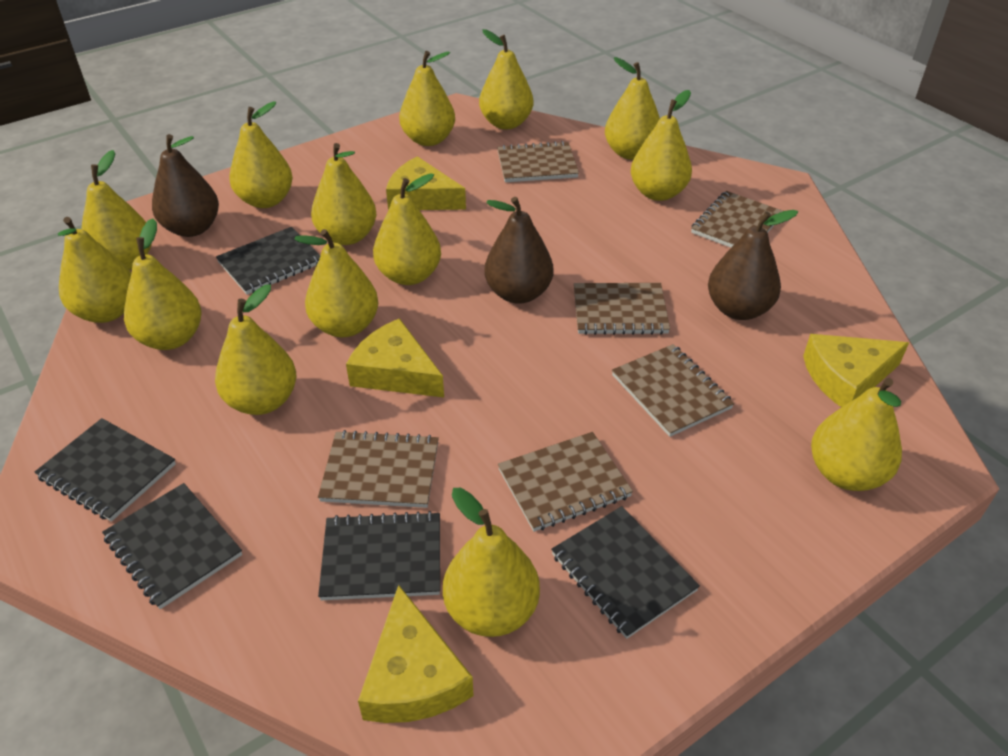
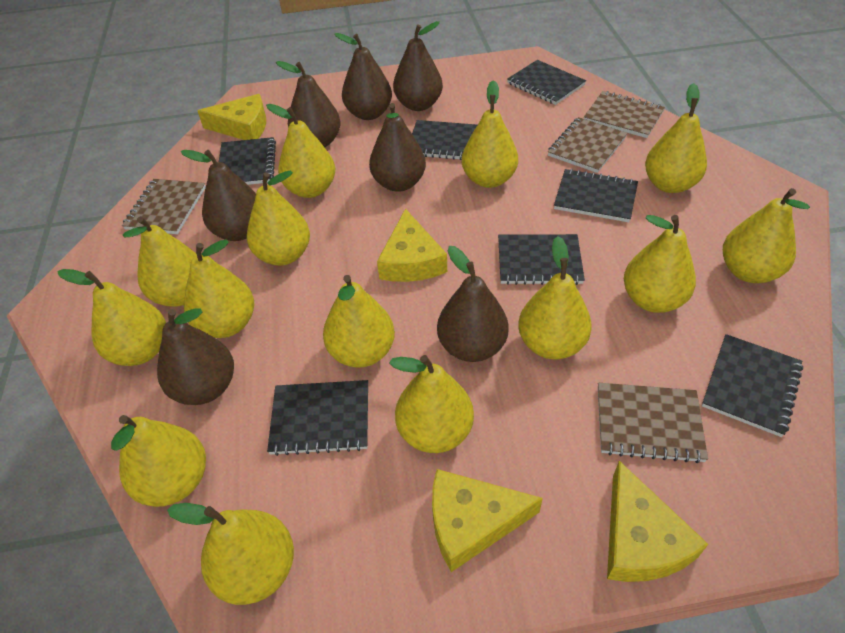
black notebook: [35,418,176,522] [102,483,242,609] [216,227,321,295] [318,511,440,600] [551,506,700,639] = 5 -> [219,137,276,185] [267,380,368,456] [412,120,477,160] [498,234,585,285] [507,60,586,105] [554,169,638,222] [702,334,803,437] = 7
brown notebook: [318,430,439,508] [497,141,579,182] [498,432,633,532] [574,283,670,335] [612,344,734,437] [691,191,783,248] = 6 -> [122,179,206,234] [548,117,627,173] [584,91,665,138] [598,383,708,463] = 4
brown pear: [152,134,219,237] [484,197,553,304] [708,210,798,320] = 3 -> [157,309,234,405] [181,150,256,241] [276,61,341,147] [334,33,392,120] [369,103,426,192] [393,21,443,111] [437,246,509,362] = 7

